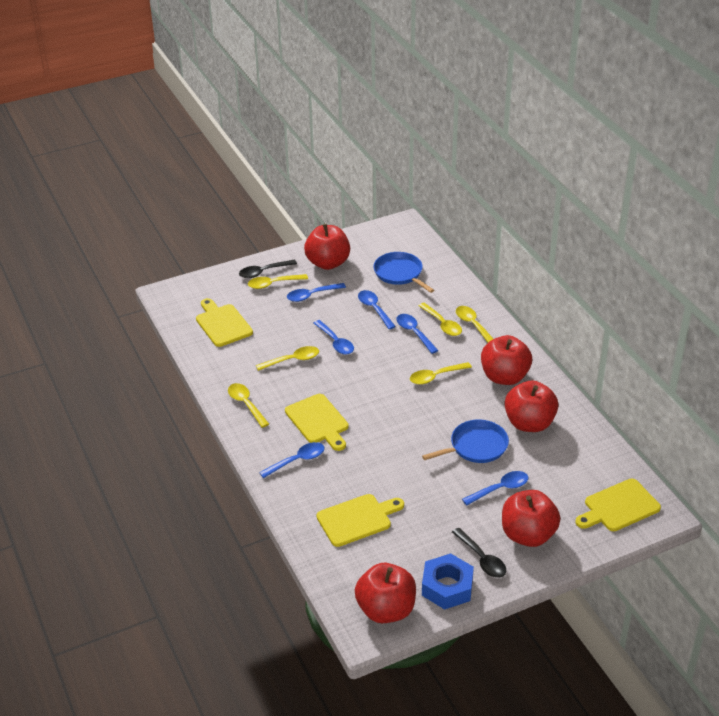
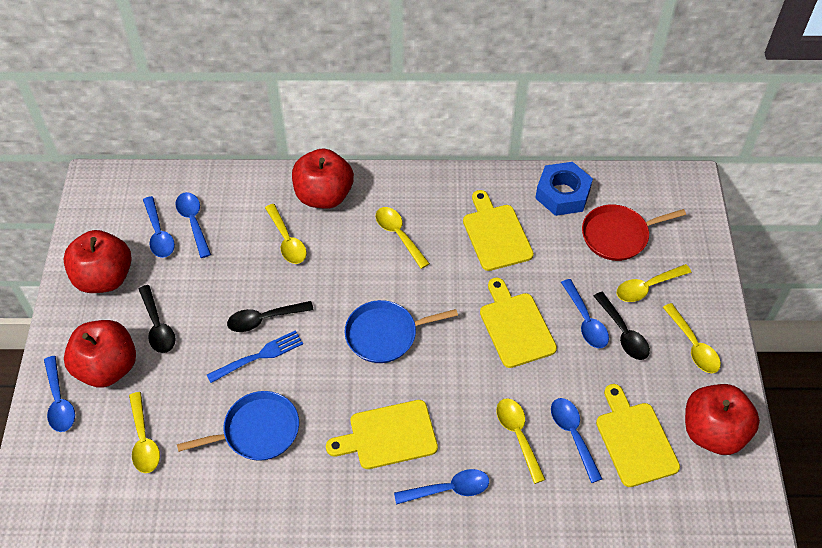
black spoon: [239,260,297,278] [452,528,506,578] = 2 -> [139,285,175,353] [227,301,314,332] [594,292,650,360] = 3
blue fork: none = 0 -> [207,330,303,383] = 1
red apple: [304,224,350,270] [355,563,416,623] [481,335,532,385] [502,490,560,547] [505,381,559,432] = 5 -> [63,230,132,293] [64,320,136,388] [292,148,354,209] [685,384,760,455] = 4
red pan: none = 0 -> [582,204,686,261] = 1

